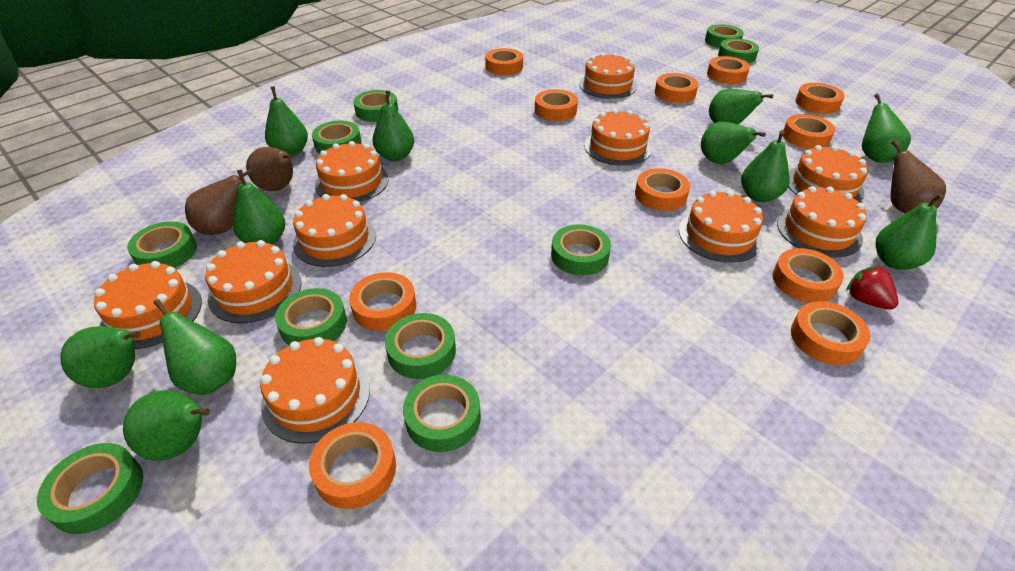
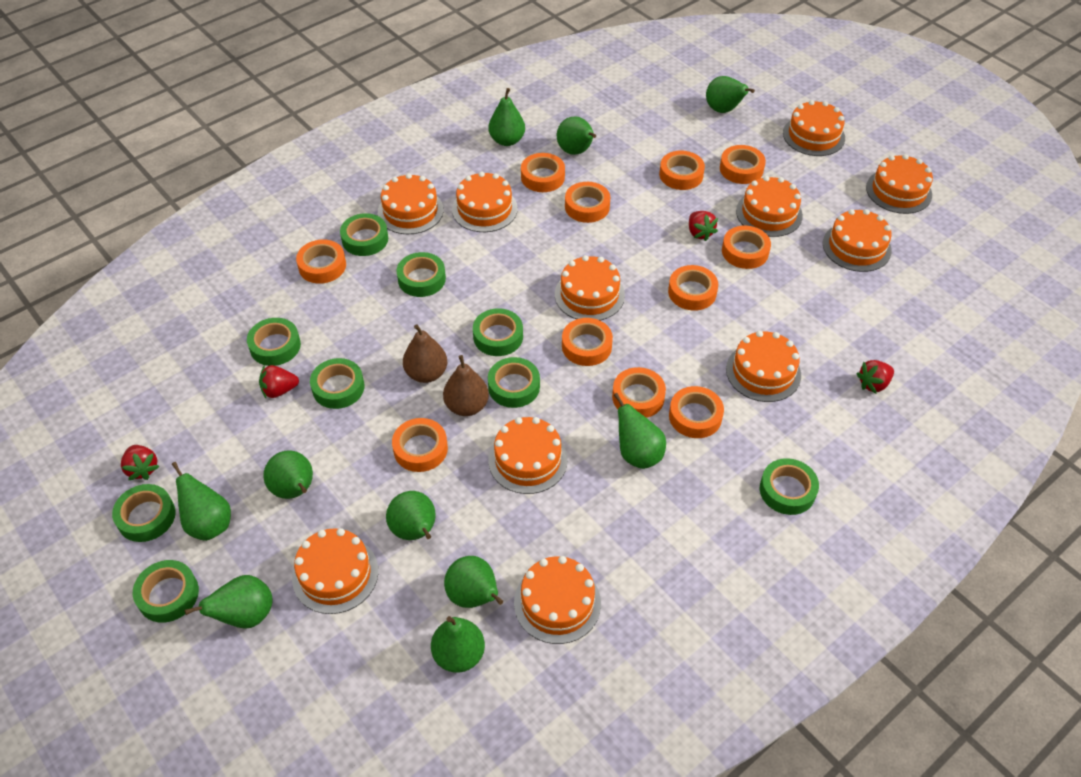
brown pear: [185,169,253,235] [246,147,293,191] [891,140,946,214] = 3 -> [403,324,447,383] [443,355,489,416] = 2
green pear: [60,326,141,388] [123,390,210,461] [153,299,236,395] [233,169,285,245] [265,86,308,156] [372,91,414,161] [701,121,766,164] [709,89,773,124] [741,130,789,202] [862,94,911,163] [875,193,944,270] = 11 -> [172,462,231,541] [185,575,272,628] [263,450,313,499] [386,491,435,540] [431,616,485,673] [444,556,503,608] [489,88,525,146] [557,116,596,155] [613,393,666,469] [706,76,755,113] = 10
green tape: [37,443,143,534] [127,221,197,268] [275,288,347,345] [312,121,361,153] [353,90,398,122] [385,313,456,379] [403,375,481,452] [551,224,611,276] [705,24,744,48] [718,38,759,63] = 10 -> [112,484,176,542] [133,560,199,623] [247,318,301,366] [310,358,364,409] [340,213,388,256] [397,252,446,297] [473,308,523,356] [488,357,540,408] [760,458,819,515] = 9
orange cake: [94,261,202,349] [205,240,301,323] [260,337,370,443] [293,194,376,267] [315,141,389,202] [579,53,637,99] [584,109,652,166] [679,191,763,263] [777,186,867,258] [788,145,868,203] = 10 -> [292,528,378,614] [378,173,443,234] [452,172,518,232] [488,417,568,494] [514,556,601,644] [555,255,625,321] [726,331,801,402] [736,176,803,237] [783,100,845,156] [823,209,892,272] [866,154,933,214] = 11
red strawberry: [846,265,898,310] = 1 -> [121,445,160,480] [259,365,299,398] [689,211,718,241] [856,360,894,394] = 4

